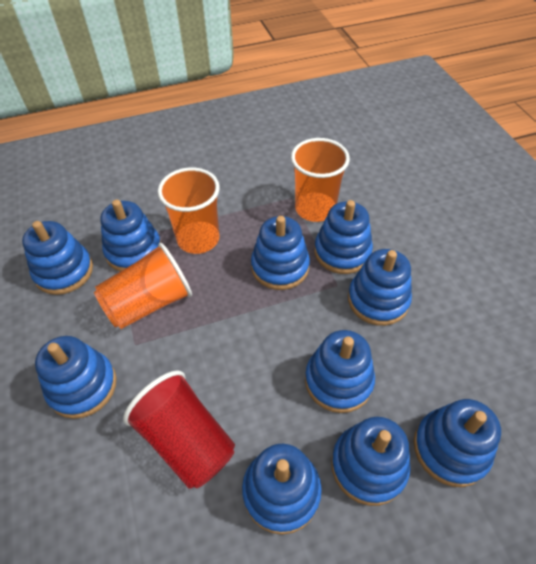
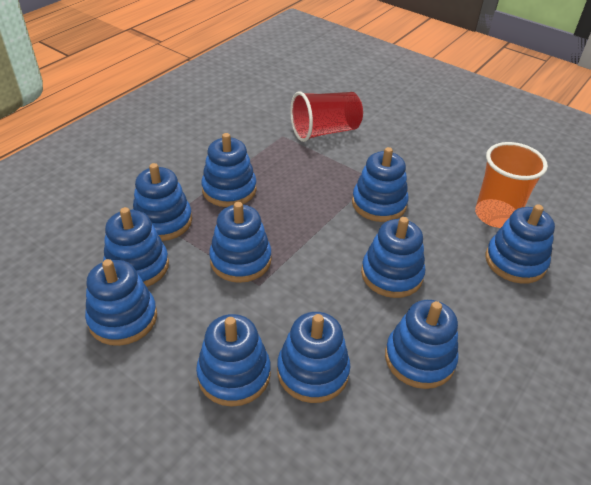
blue stacking toy: [22,221,93,295] [35,336,116,419] [100,200,161,272] [242,444,322,535] [251,216,310,290] [305,330,375,413] [314,200,373,274] [331,417,411,506] [348,249,412,326] [414,399,501,487] = 10 -> [85,259,157,346] [103,207,169,287] [133,163,192,241] [196,314,271,407] [201,133,257,207] [209,202,272,283] [277,312,350,403] [352,147,408,222] [361,217,425,298] [385,300,459,389] [486,204,555,284] = 11
orange cup: [94,243,192,329] [158,167,220,254] [291,138,350,222] = 3 -> [475,142,548,228] = 1

